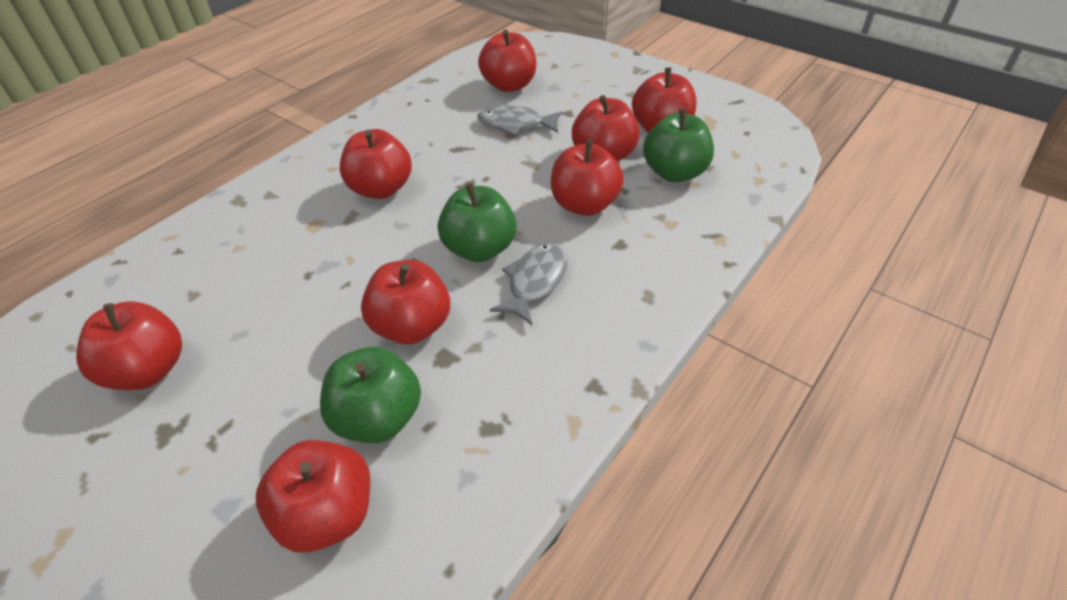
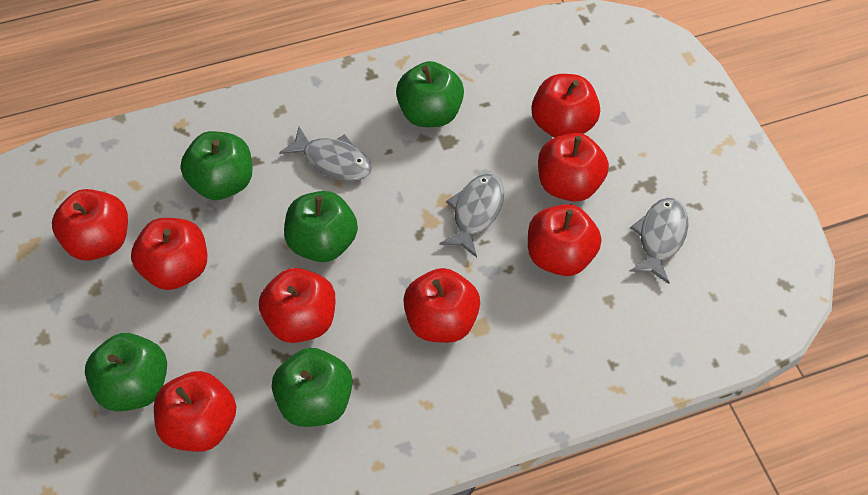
green apple: [320,347,421,443] [438,183,517,262] [643,109,714,182] = 3 -> [85,333,167,411] [180,131,252,200] [272,348,352,427] [284,191,358,262] [396,61,464,127] = 5
grey fish: [477,105,562,135] [490,243,568,325] = 2 -> [279,127,372,181] [439,174,504,257] [629,198,689,284] = 3

